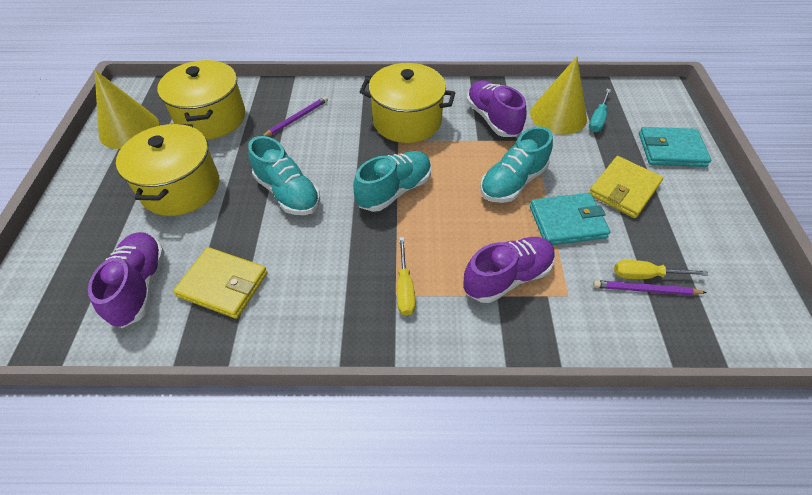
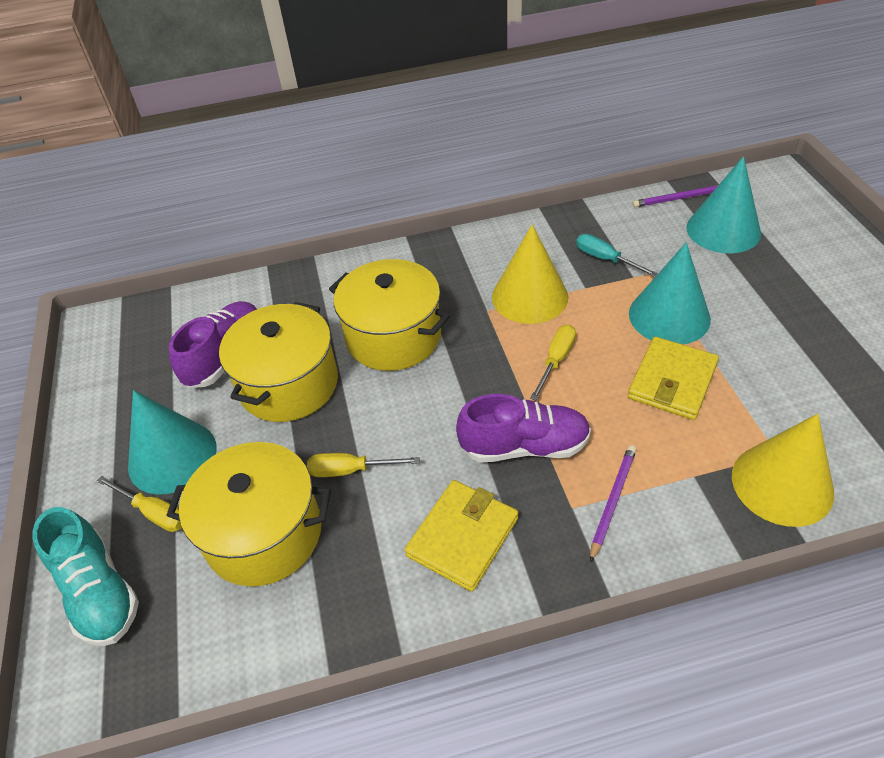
purple shoe: [88,232,165,328] [463,237,555,303] [467,80,527,137] = 3 -> [169,301,257,388] [456,394,591,463] = 2
turquoise cone: none = 0 -> [128,390,216,494] [629,242,711,344] [686,156,761,253] = 3
turquoise shoe: [248,136,320,215] [353,151,431,212] [480,126,553,203] = 3 -> [32,507,139,646] = 1
turquoise wallet: [530,193,610,245] [639,127,711,167] = 2 -> none = 0
yellow screwdriver: [397,237,415,316] [614,260,708,279] = 2 -> [97,476,182,532] [307,453,420,477] [530,325,576,401] = 3

